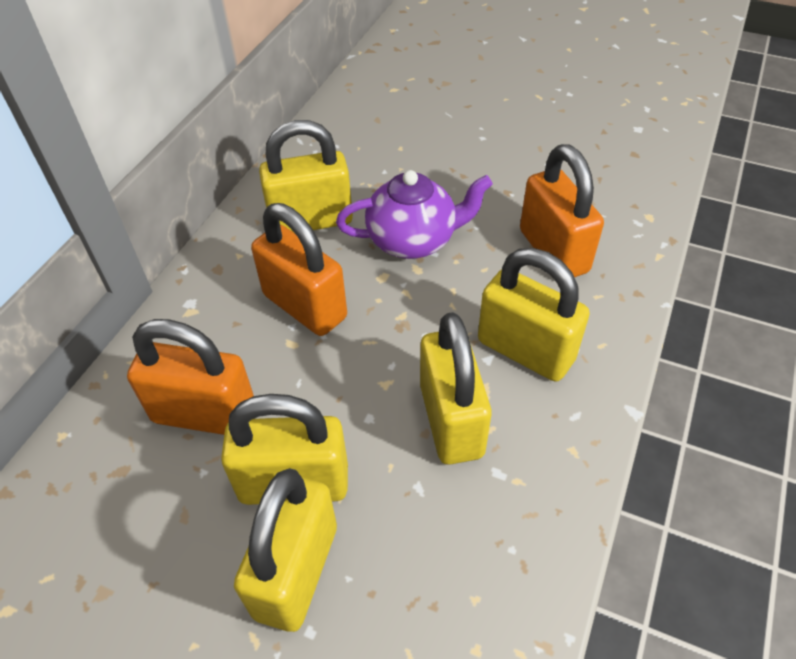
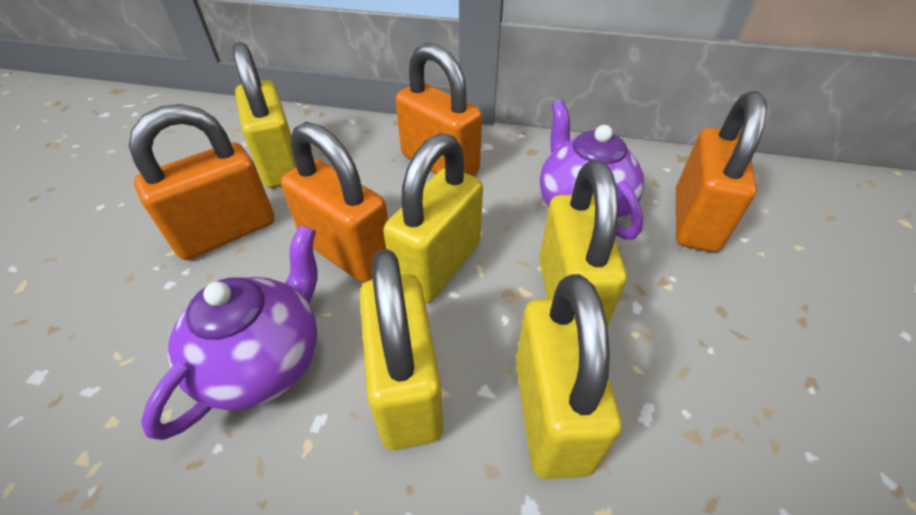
orange padlock: [127,319,254,435] [251,203,347,336] [520,144,604,277] = 3 -> [129,104,275,260] [281,122,388,283] [396,43,482,176] [676,91,767,252] = 4
purple teapot: [336,170,493,259] = 1 -> [141,225,318,440] [540,100,644,239] = 2

